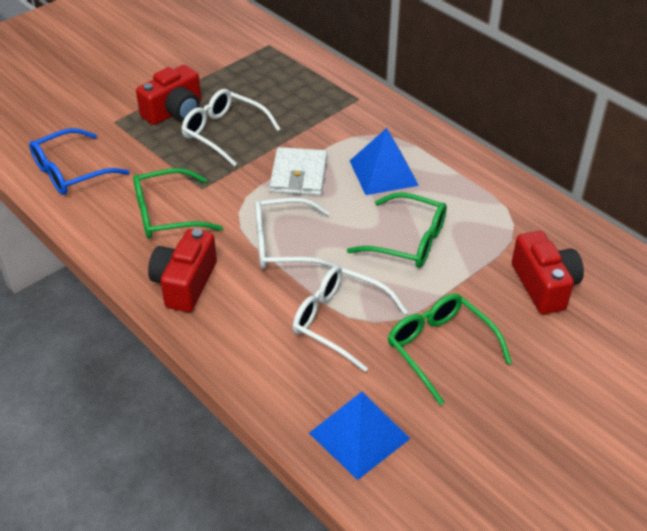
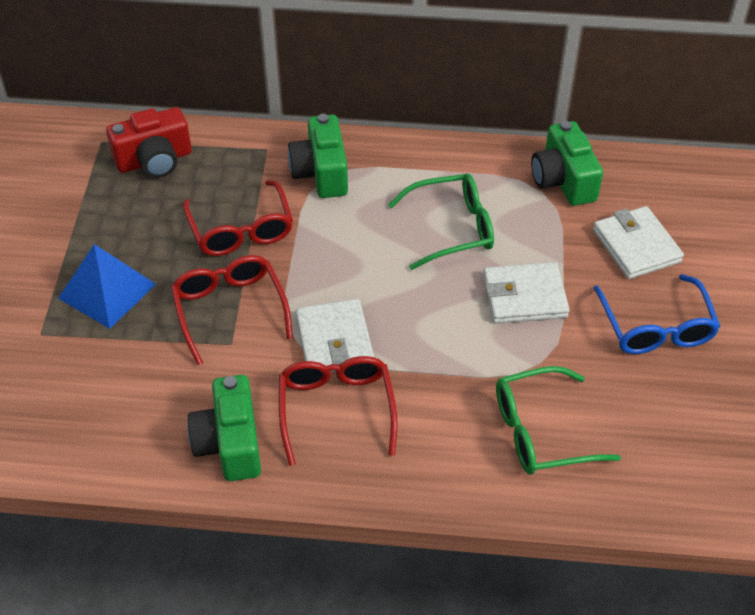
blue pyramid: [309,392,410,480] [350,128,419,195] = 2 -> [58,244,156,329] = 1
green camera: none = 0 -> [187,375,261,481] [288,114,348,198] [531,121,603,206] = 3
green glasses: [133,168,223,239] [347,192,447,268] [388,293,512,405] = 3 -> [388,173,494,270] [496,366,621,475] = 2
red camera: [136,65,201,125] [148,229,217,312] [512,231,584,314] = 3 -> [106,107,192,178] = 1
red glasses: none = 0 -> [171,255,293,365] [183,180,293,256] [279,356,397,466] = 3
white glasses: [181,89,281,167] [255,197,339,269] [293,266,408,372] = 3 -> none = 0
white wallet: [269,147,327,196] = 1 -> [296,299,374,372] [483,262,570,324] [593,206,684,279] = 3

